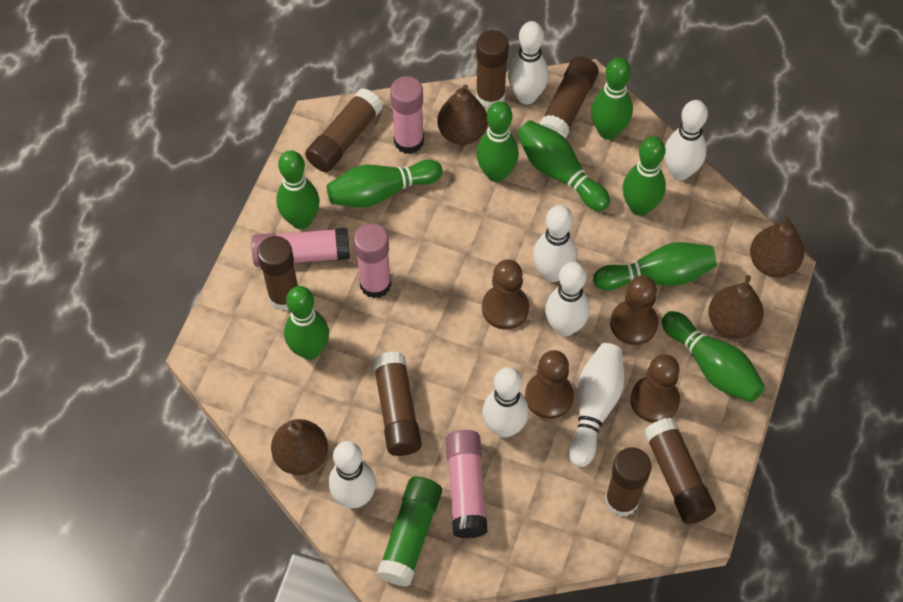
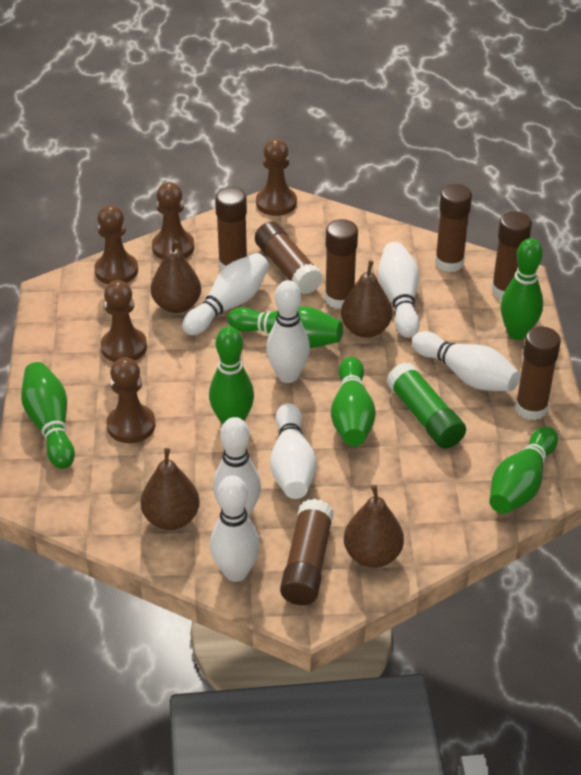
brown pawn: [482,259,529,330] [525,350,574,419] [610,275,658,345] [630,354,680,423] = 4 -> [94,205,138,284] [101,280,147,362] [106,357,156,443] [152,182,195,260] [256,139,297,216] = 5
green bowling pin: [276,150,320,229] [284,286,329,360] [327,160,443,208] [476,101,519,182] [517,120,610,211] [591,57,633,140] [593,242,717,291] [623,136,666,216] [662,311,765,402] = 9 -> [21,362,75,469] [209,327,254,425] [228,306,343,348] [331,357,376,446] [490,427,558,514] [500,238,543,340] = 6
pink glue stick: [251,228,350,267] [354,223,391,298] [390,76,424,154] [445,430,488,538] = 4 -> none = 0

